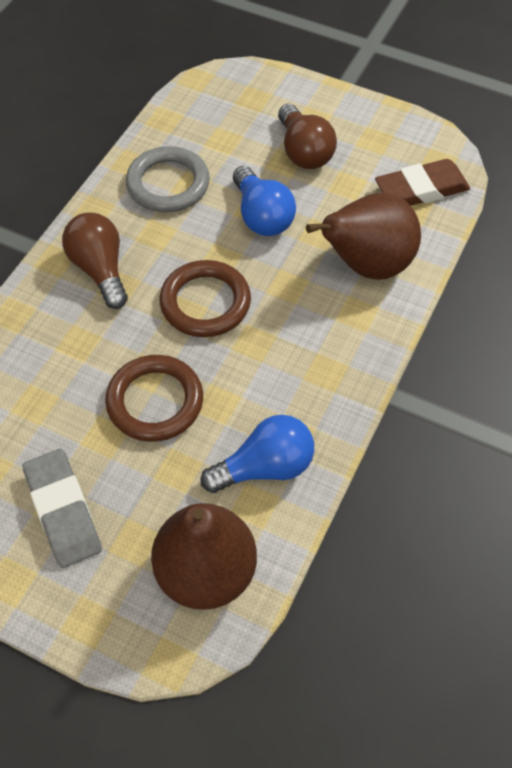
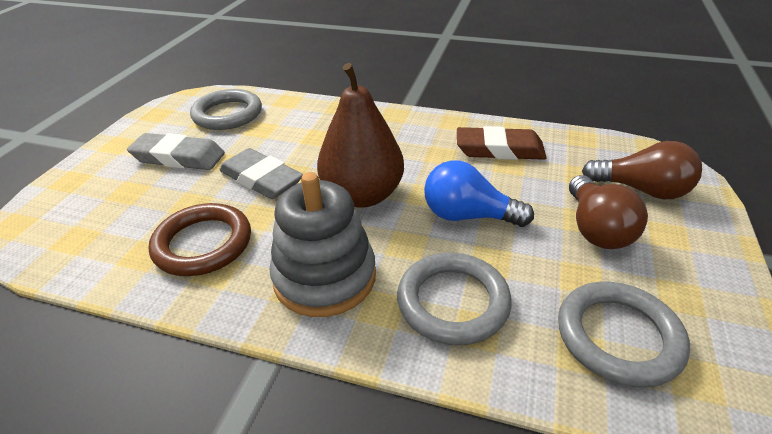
blue light bulb: [200,415,314,493] [233,166,296,236] = 2 -> [424,160,534,227] = 1
brown pear: [151,503,257,610] [306,193,421,280] = 2 -> [317,63,404,208] = 1
brown ring: [105,355,203,442] [160,260,251,337] = 2 -> [149,203,251,276] = 1
grey eraser: [23,449,102,568] = 1 -> [127,133,225,170] [219,148,303,199] = 2
grey ring: [126,146,210,212] = 1 -> [190,89,262,130] [397,253,512,345] [558,282,690,387] = 3
grey stacking toy: none = 0 -> [269,172,376,317] = 1

